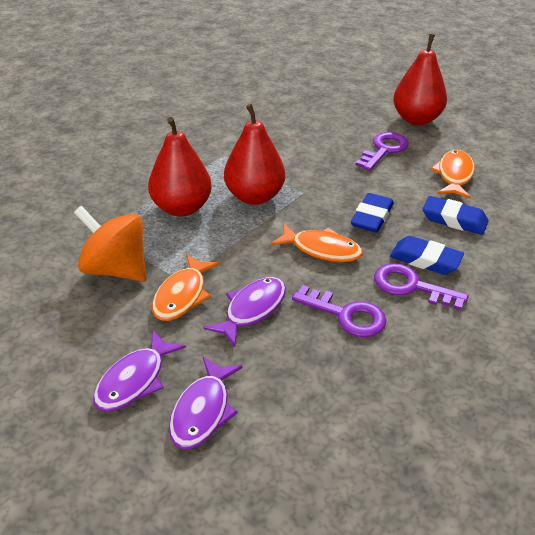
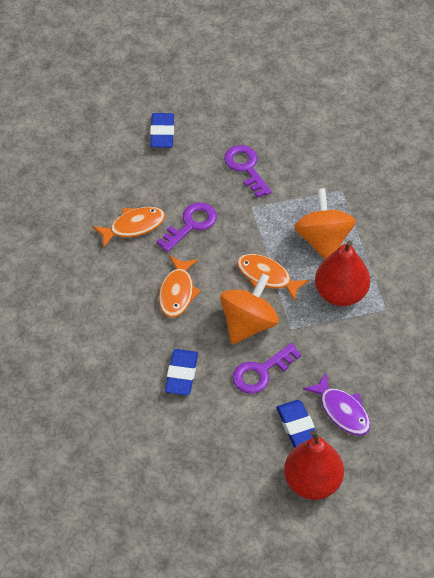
orange spinning top: [74,206,147,281] = 1 -> [220,273,279,345] [294,188,356,260] = 2
purple fish: [93,330,186,411] [169,356,243,449] [203,277,286,346] = 3 -> [303,373,370,435] = 1
red pear: [148,117,212,217] [224,104,285,205] [393,34,447,125] = 3 -> [284,430,344,500] [315,241,370,306] = 2

